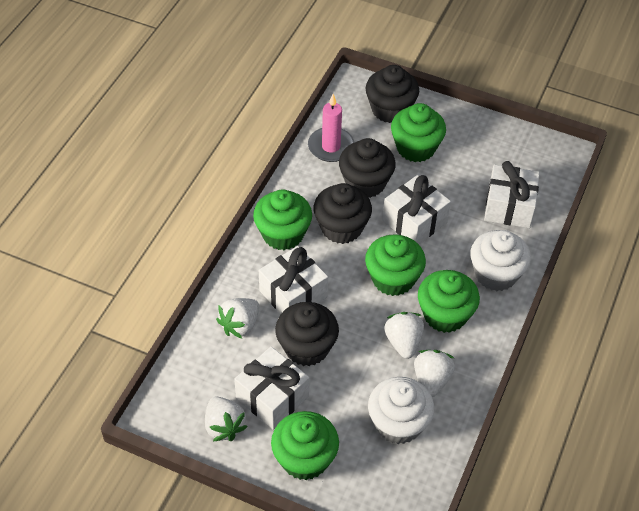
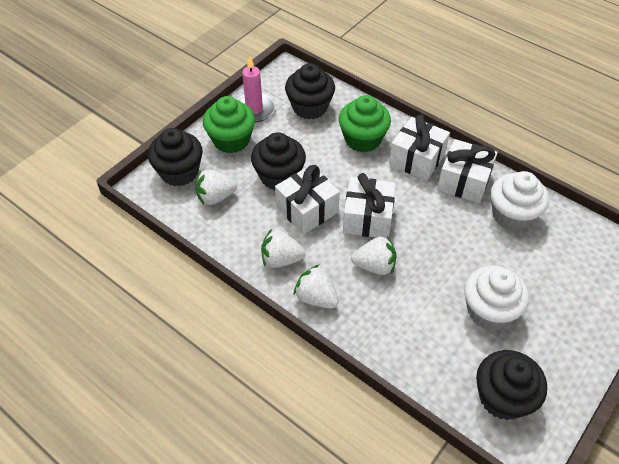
green cupcake: [253,189,312,250] [271,411,339,480] [365,234,426,296] [391,103,446,162] [418,270,480,333] = 5 -> [203,96,255,153] [339,95,391,152] = 2

